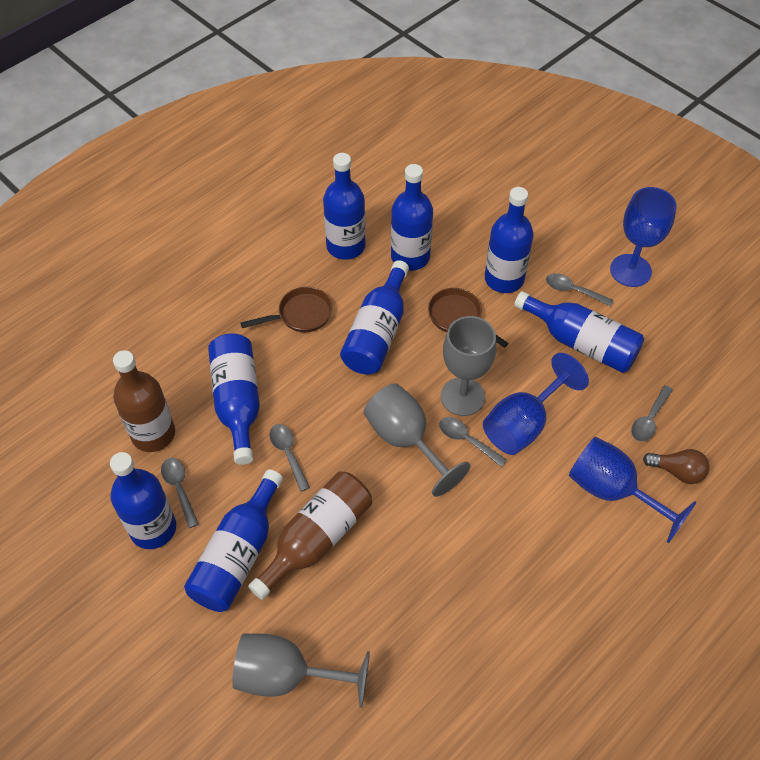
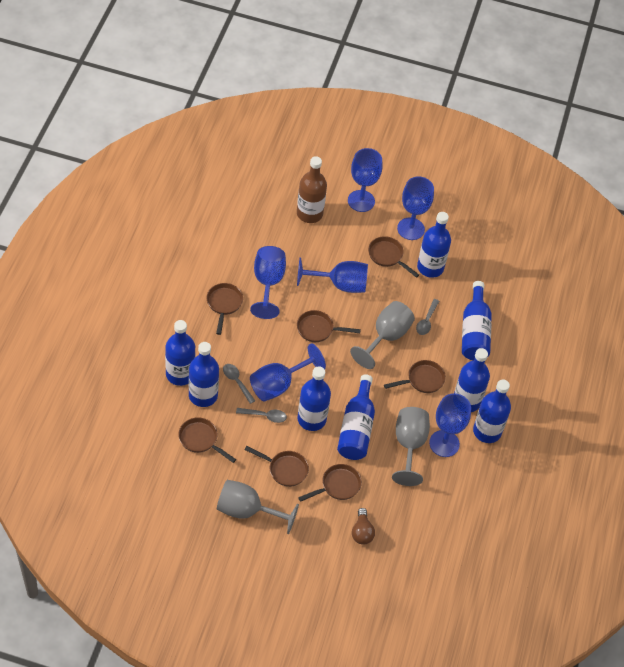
blue goblet: [483,353,589,455] [569,437,697,543] [610,187,677,287] = 3 -> [250,246,286,319] [250,344,326,402] [297,258,368,293] [348,148,383,212] [397,176,434,240] [429,393,471,457] = 6
brown bottle: [113,350,175,452] [248,472,372,600] = 2 -> [297,156,327,223] = 1
brown pan: [240,287,333,333] [428,288,508,348] = 2 -> [178,417,236,463] [207,283,243,335] [245,446,309,487] [297,310,361,342] [298,464,362,502] [368,236,419,278] [384,360,446,393] = 7
grey spoon: [161,458,199,528] [270,424,310,492] [439,417,507,467] [546,273,614,307] [631,385,673,442] = 5 -> [223,364,255,404] [236,408,287,423] [416,299,439,335] = 3

